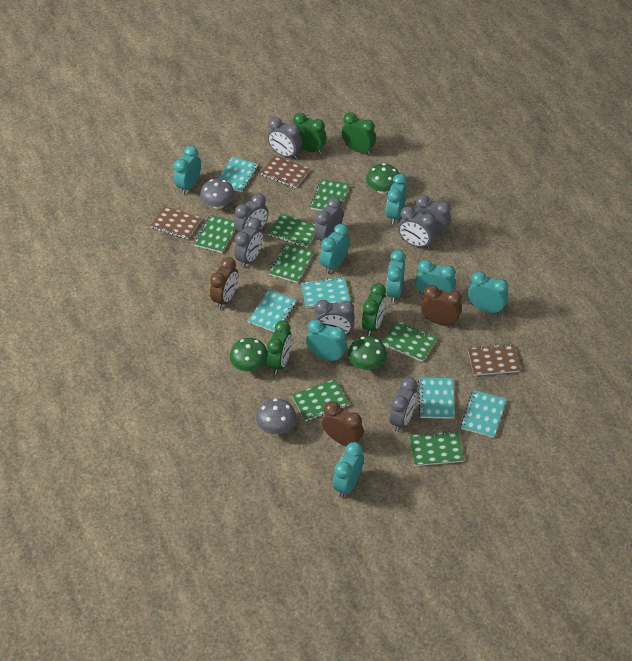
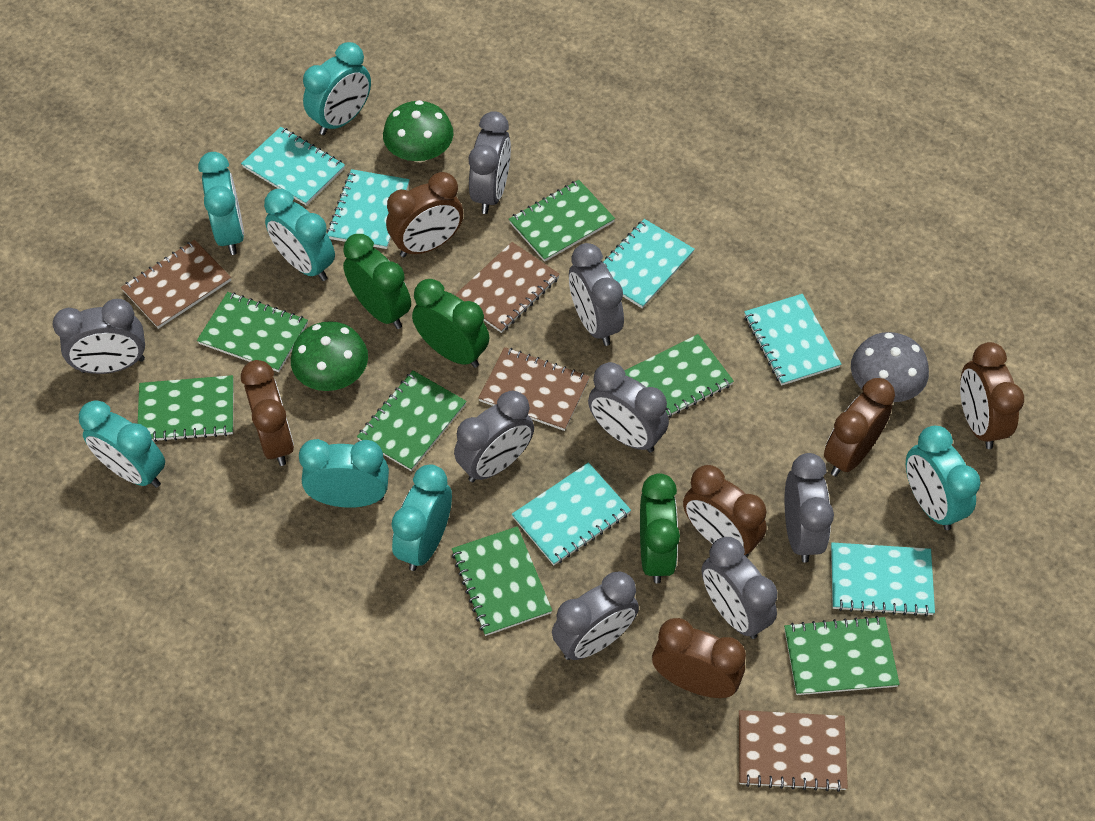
brown clock: [210,257,238,309] [322,401,364,446] [421,285,462,326] = 3 -> [241,360,294,466] [386,172,463,257] [652,618,746,698] [683,465,767,557] [824,378,895,476] [960,342,1024,449] = 6
brown notebook: [150,206,202,239] [260,156,310,188] [468,344,520,376] = 3 -> [121,240,231,329] [455,242,560,333] [479,347,590,431] [739,710,848,792] = 4
green clock: [267,320,292,374] [293,113,327,154] [342,113,376,155] [362,283,386,336] = 4 -> [343,234,411,329] [412,279,489,368] [640,473,680,583] = 3
green mushroom: [230,338,268,371] [348,336,387,370] [366,163,399,194] = 3 -> [291,321,368,391] [383,100,453,162] = 2
grey mushroom: [200,179,235,209] [256,398,296,434] = 2 -> [851,332,929,402] = 1
turquoise clock: [174,146,201,195] [306,319,347,362] [320,224,350,273] [333,442,364,498] [386,174,407,224] [386,250,406,303] [415,260,455,295] [468,272,508,315] = 8 -> [79,400,165,488] [198,152,244,255] [264,189,335,281] [299,439,389,508] [303,42,371,135] [392,465,452,571] [906,426,981,530] = 7
turquoise notebook: [218,157,258,192] [248,290,297,332] [301,277,350,308] [418,378,455,419] [461,390,506,438] = 5 -> [241,127,345,206] [327,169,410,249] [512,462,631,565] [603,219,695,308] [744,294,841,386] [831,542,935,616] = 6

